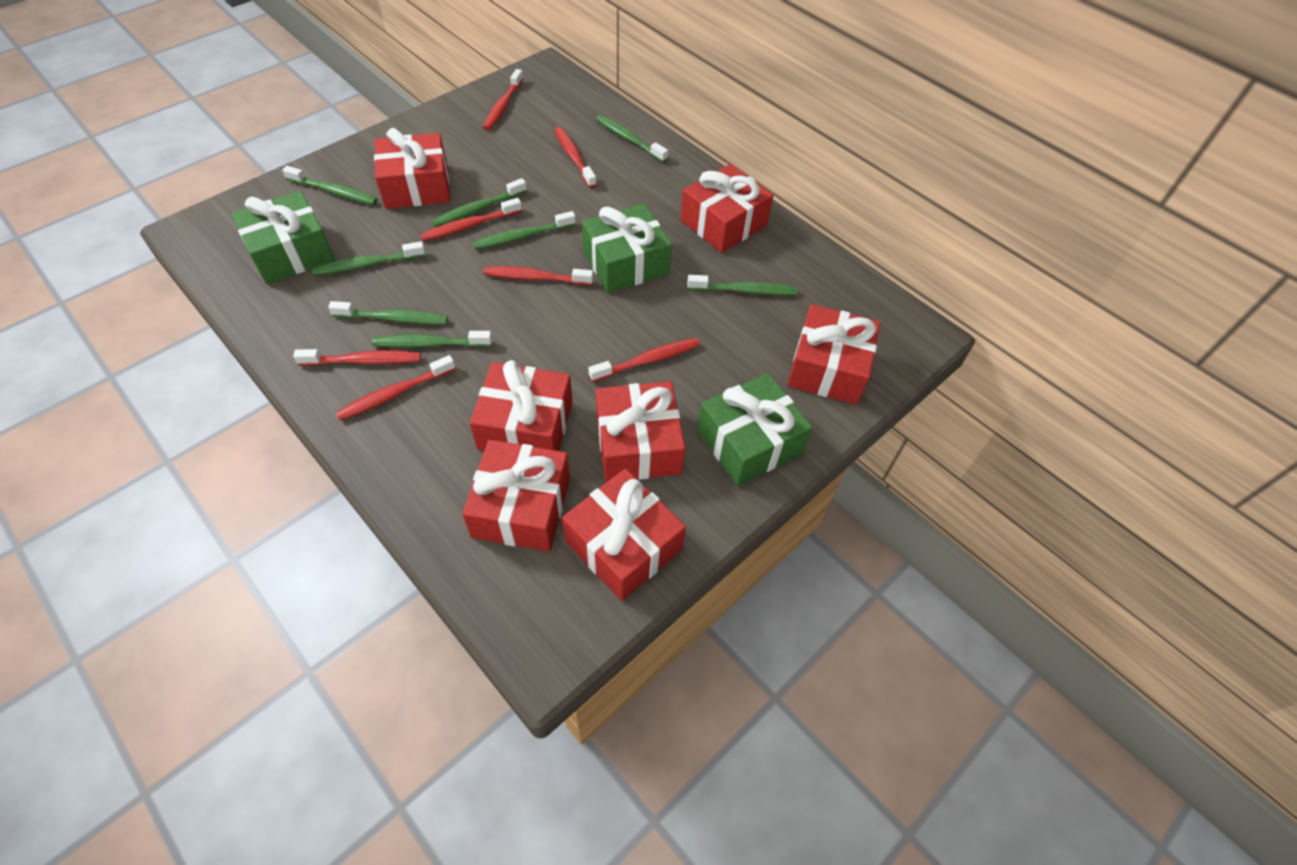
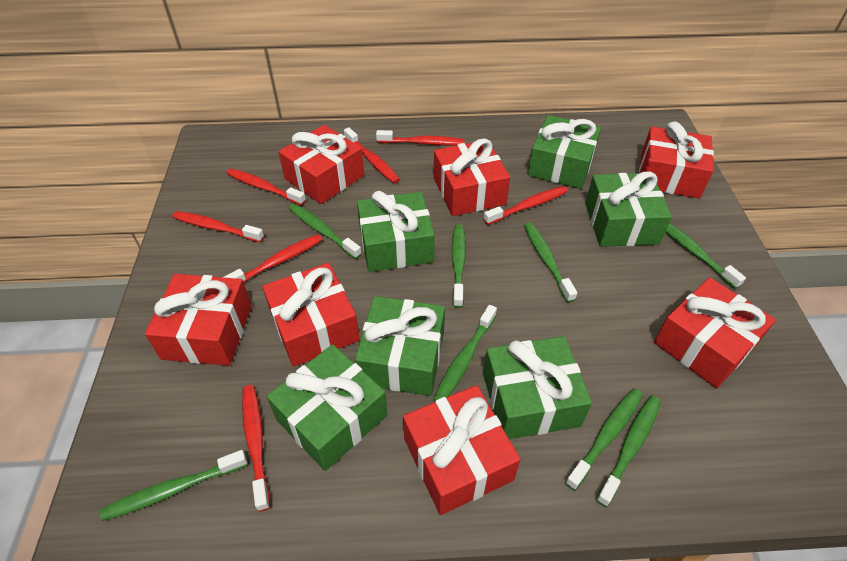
green gift: [232,191,335,284] [582,204,672,293] [697,373,813,486] = 3 -> [267,344,388,471] [355,296,445,396] [357,191,435,272] [483,336,592,439] [528,115,601,189] [585,171,672,247] = 6

